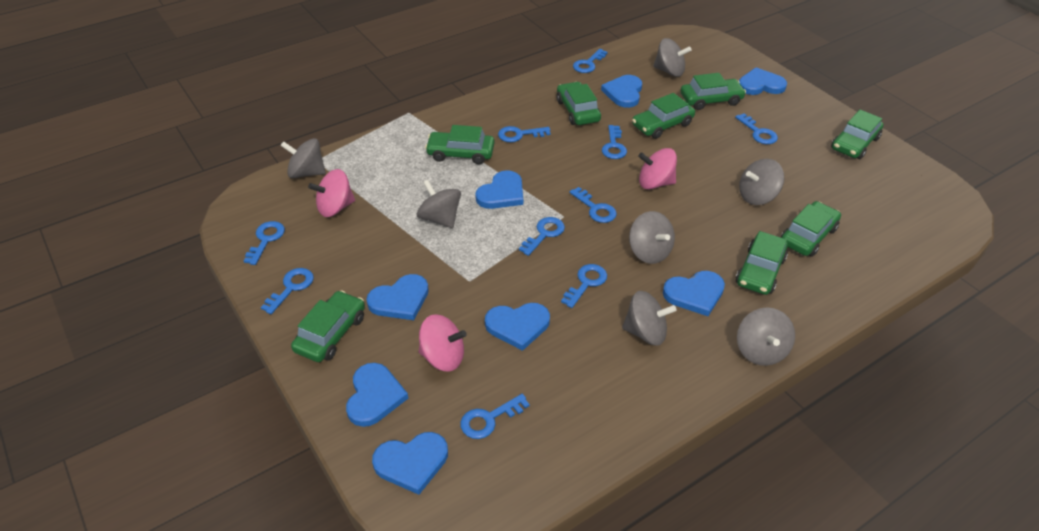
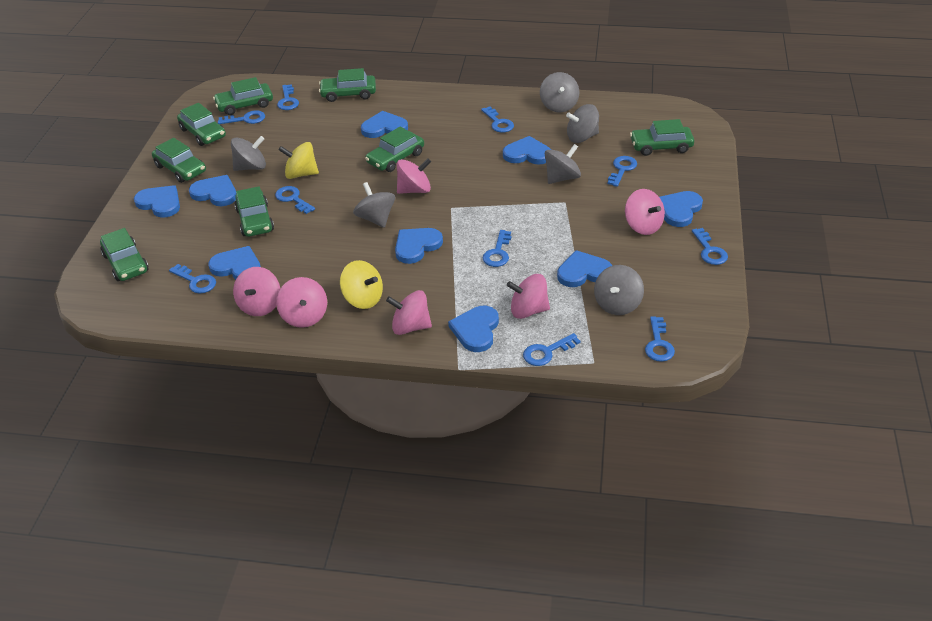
blue heart: [346,363,408,427] [366,274,429,320] [372,432,448,495] [476,170,523,209] [485,303,550,351] [601,75,642,108] [663,271,725,316] [739,67,787,95] = 8 -> [134,185,180,218] [189,175,236,206] [208,246,261,280] [361,111,408,138] [395,228,443,264] [448,306,499,352] [503,136,551,165] [557,250,612,287] [659,191,703,227] = 9
grey spinning top: [280,138,326,178] [417,180,461,228] [622,291,677,346] [629,211,675,264] [653,38,691,77] [737,307,795,366] [739,159,784,205] = 7 -> [231,136,266,171] [353,182,395,228] [540,72,579,113] [545,144,581,184] [566,104,599,143] [594,265,644,315] = 6
pink spinning top: [308,169,355,217] [419,314,467,372] [638,148,677,189] = 3 -> [233,267,280,316] [276,277,327,328] [386,290,432,335] [397,158,431,194] [507,274,550,319] [625,189,665,235] = 6
yellow spinning top: none = 0 -> [279,142,319,179] [340,260,383,309] = 2

